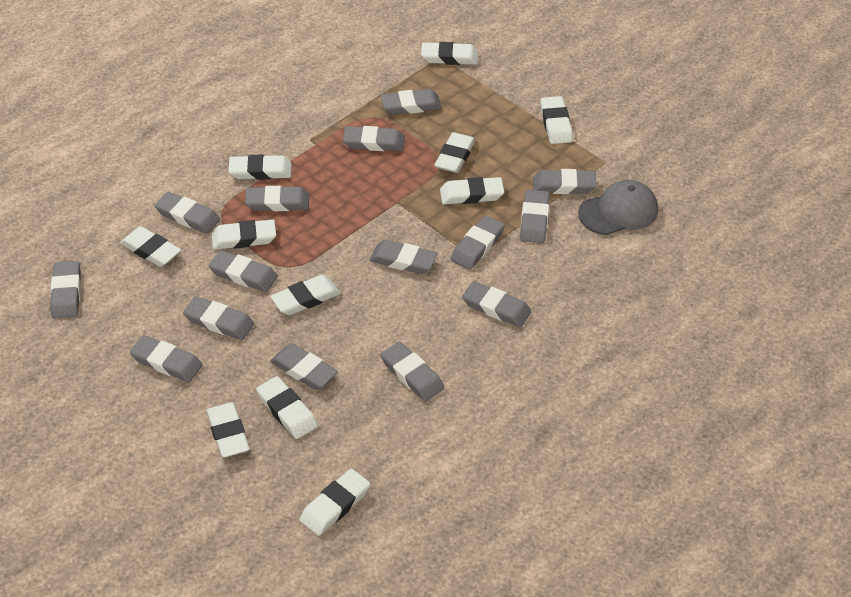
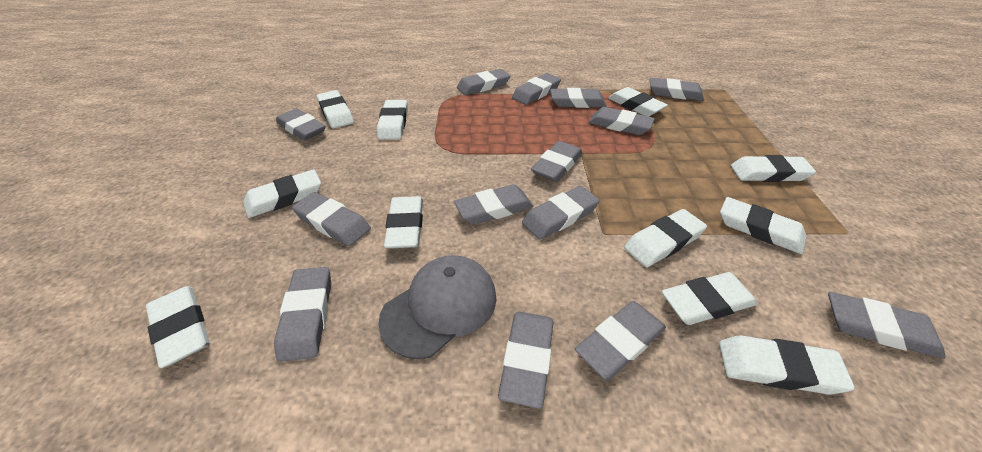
grey eraser: [50,261,81,318] [130,335,203,382] [155,192,220,234] [183,296,254,340] [209,250,278,292] [245,186,309,211] [270,343,338,390] [343,126,405,151] [369,240,438,274] [381,89,442,115] [381,342,444,401] [451,215,505,269] [462,281,531,327] [520,190,550,243] [533,169,596,194] = 15 -> [274,267,331,362] [276,108,326,141] [292,192,371,246] [454,184,533,225] [457,69,510,95] [498,312,553,409] [512,73,561,105] [522,186,600,240] [531,141,583,182] [550,88,607,108] [575,301,666,379] [589,107,655,135] [650,78,704,101] [828,292,946,359] = 14

